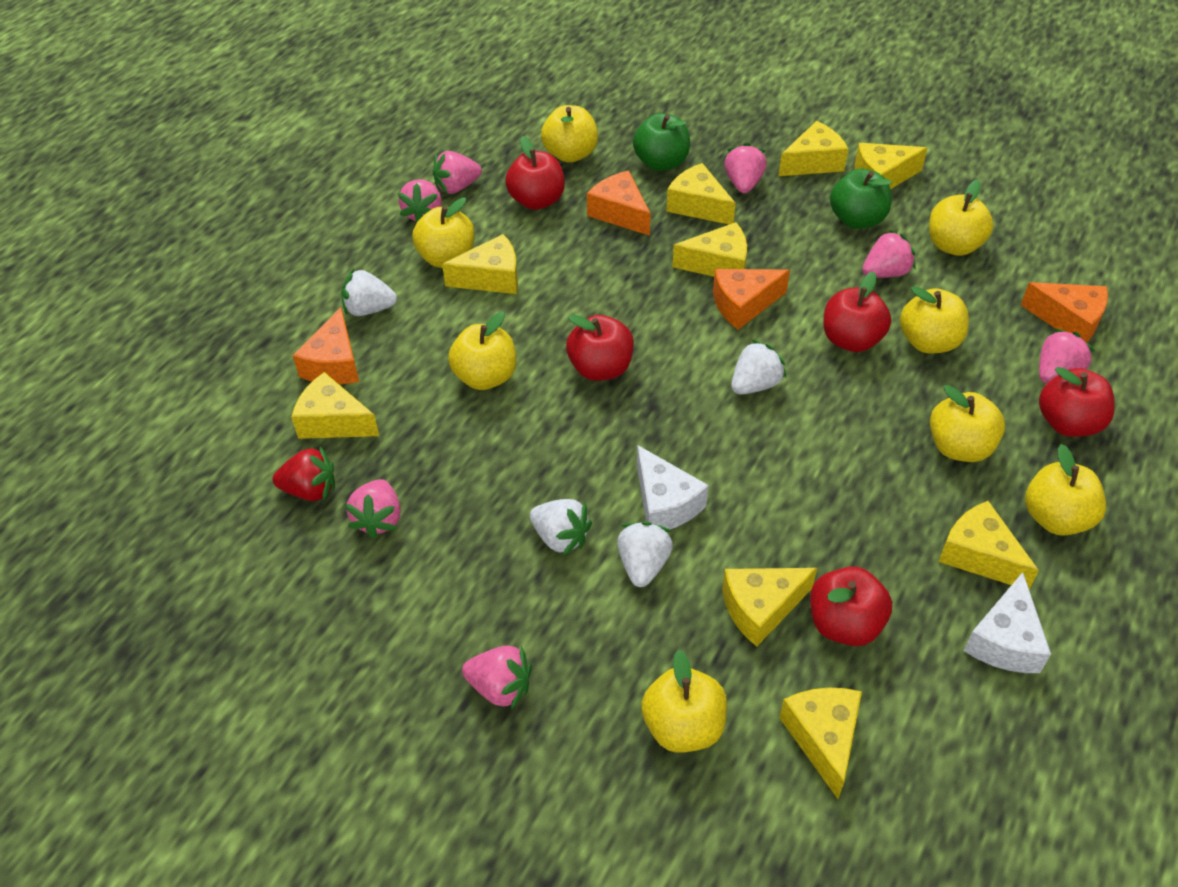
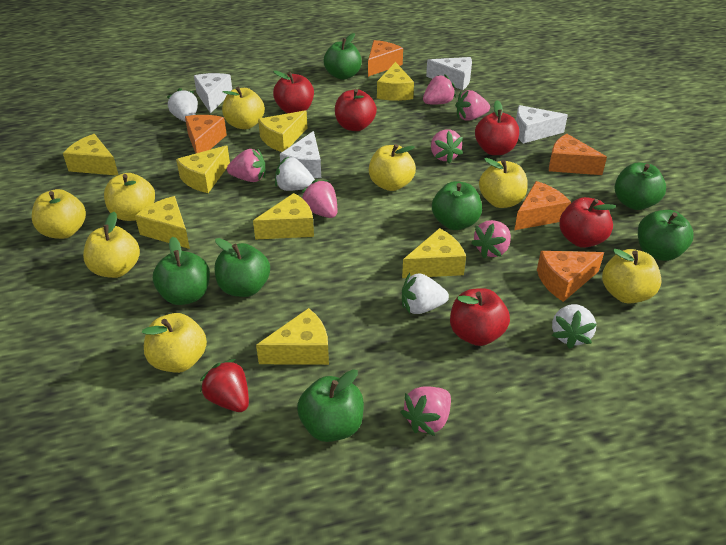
green apple: [633,113,690,171] [830,169,892,229] = 2 -> [153,237,210,305] [215,238,270,297] [297,369,364,442] [324,33,362,80] [432,181,482,230] [615,163,666,210] [638,210,694,261] = 7
orange cheese: [293,307,359,384] [587,171,651,236] [713,269,790,330] [1021,282,1108,342] = 4 -> [185,115,227,154] [368,40,403,77] [514,181,571,230] [537,251,604,302] [549,134,607,175] = 5
white cheese: [637,445,708,529] [964,572,1051,673] = 2 -> [194,73,232,114] [280,131,321,178] [426,57,472,90] [516,105,568,144] = 4
yellow cheese: [291,372,379,439] [442,234,518,294] [666,163,736,224] [672,222,747,277] [722,568,817,647] [778,121,848,176] [779,688,862,799] [854,143,927,189] [938,501,1039,589] = 9 -> [63,134,118,176] [135,196,190,249] [176,145,230,193] [253,193,314,239] [256,308,329,365] [258,110,307,152] [377,62,414,101] [402,228,466,278] = 8

